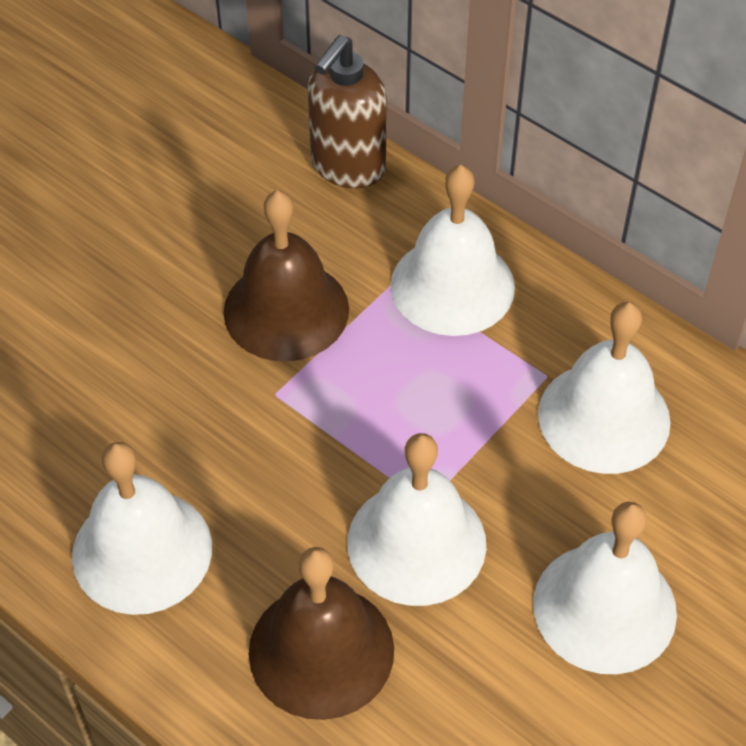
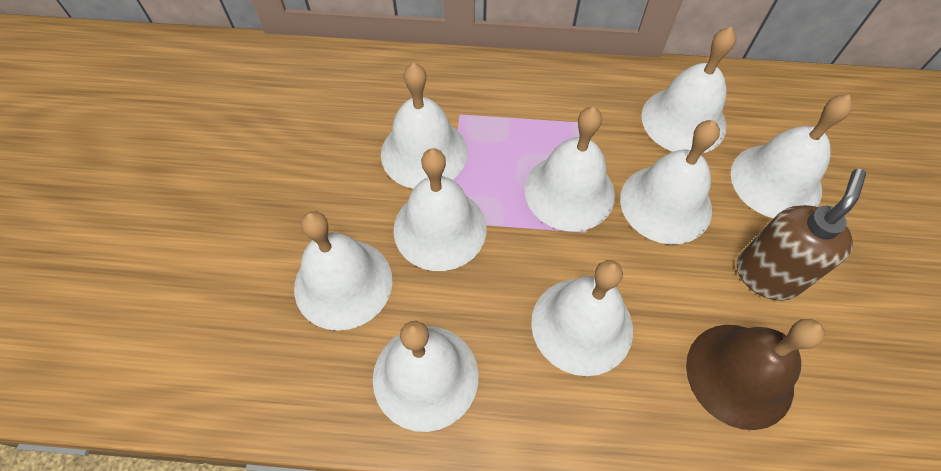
brown bell: [223,190,349,362] [249,547,394,720] = 2 -> [686,319,825,430] = 1
white bell: [72,442,212,615] [347,433,486,606] [391,165,515,336] [533,502,677,674] [538,302,671,474] = 5 -> [294,211,392,331] [373,321,479,432] [381,63,467,189] [393,148,486,271] [525,107,615,232] [531,260,633,376] [620,120,720,244] [641,27,736,154] [731,95,853,218] = 9

